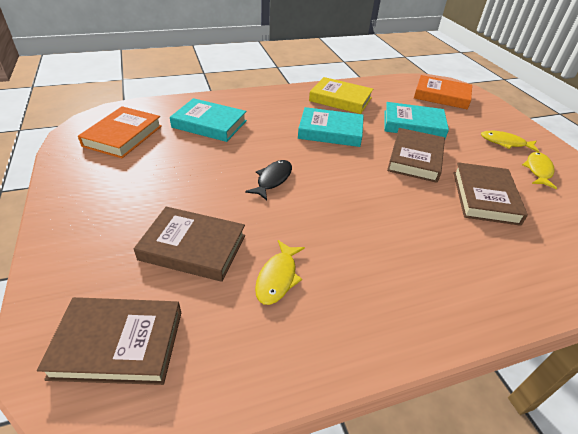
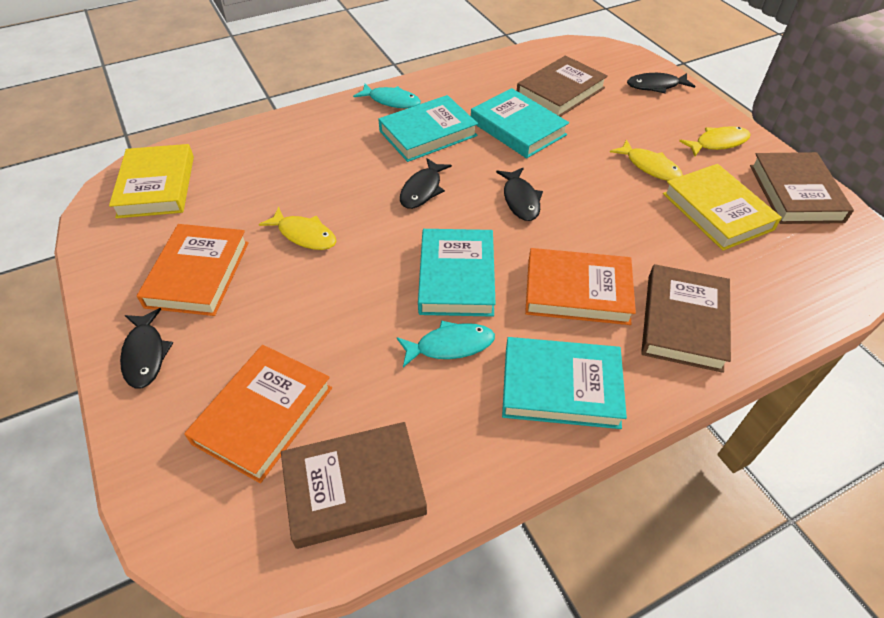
black fish: [245,160,292,200] = 1 -> [120,308,173,388] [400,158,452,209] [496,168,543,221] [627,73,696,93] = 4
orange book: [78,106,162,158] [414,75,472,109] = 2 -> [137,224,249,316] [184,345,332,483] [525,248,636,325] = 3
turquoise book: [170,98,247,142] [298,107,364,147] [384,102,449,139] = 3 -> [378,95,478,162] [418,229,496,317] [471,88,569,158] [502,337,627,429] = 4
turquoise fish: none = 0 -> [353,84,421,108] [397,320,495,367] = 2
yellow book: [309,77,373,114] = 1 -> [109,144,194,218] [663,164,782,251] = 2

